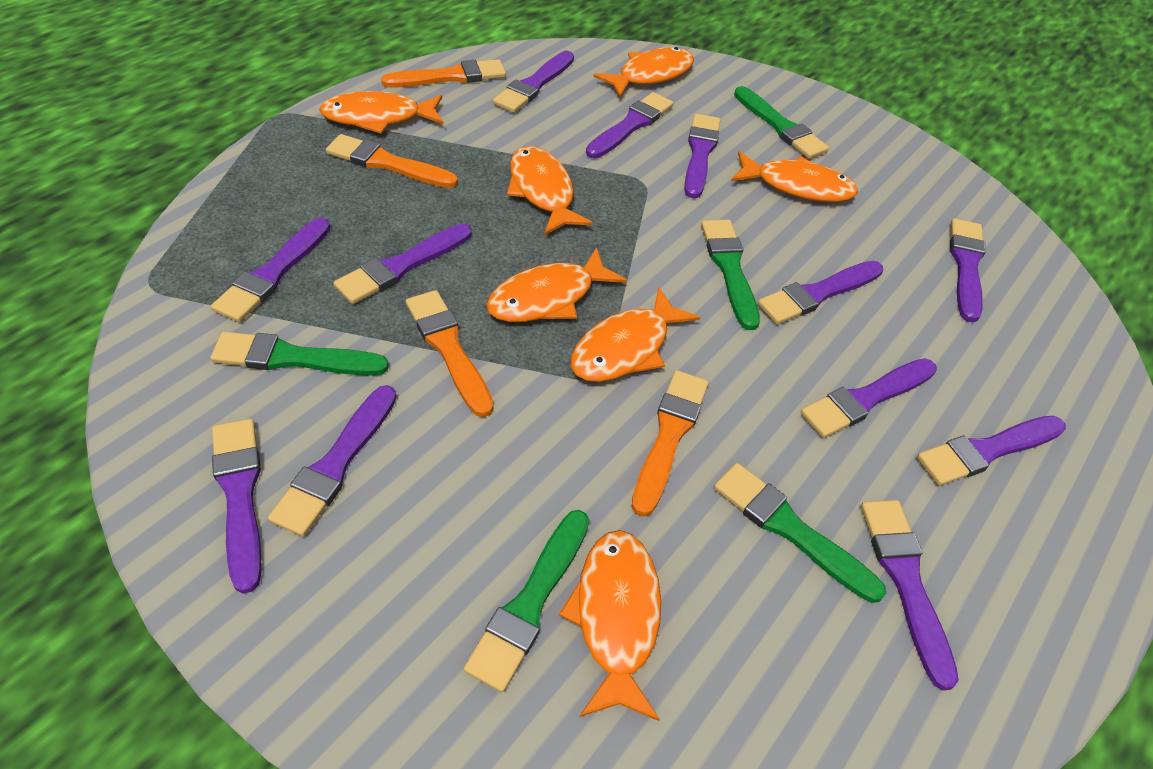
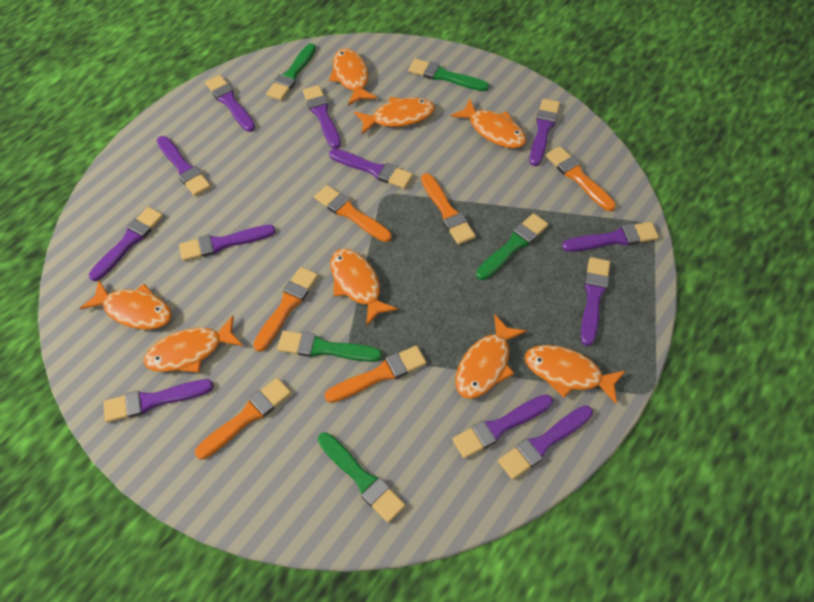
orange brush: [326,134,458,188] [381,59,506,88] [406,290,493,417] [632,370,709,517] = 4 -> [195,378,291,459] [253,267,318,352] [314,185,392,242] [324,345,426,403] [421,173,476,245] [546,146,616,211] = 6
orange fish: [319,91,444,134] [486,247,627,322] [507,146,593,235] [559,530,661,721] [571,287,700,382] [593,47,694,98] [731,151,858,202] = 7 -> [80,281,172,330] [144,316,243,373] [329,48,377,106] [330,249,398,326] [354,97,435,135] [451,99,526,148] [455,314,527,399] [525,345,626,404] = 8

